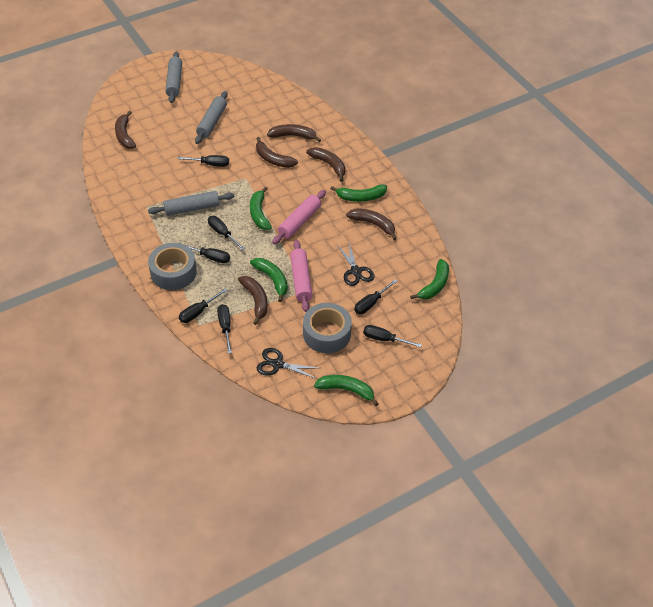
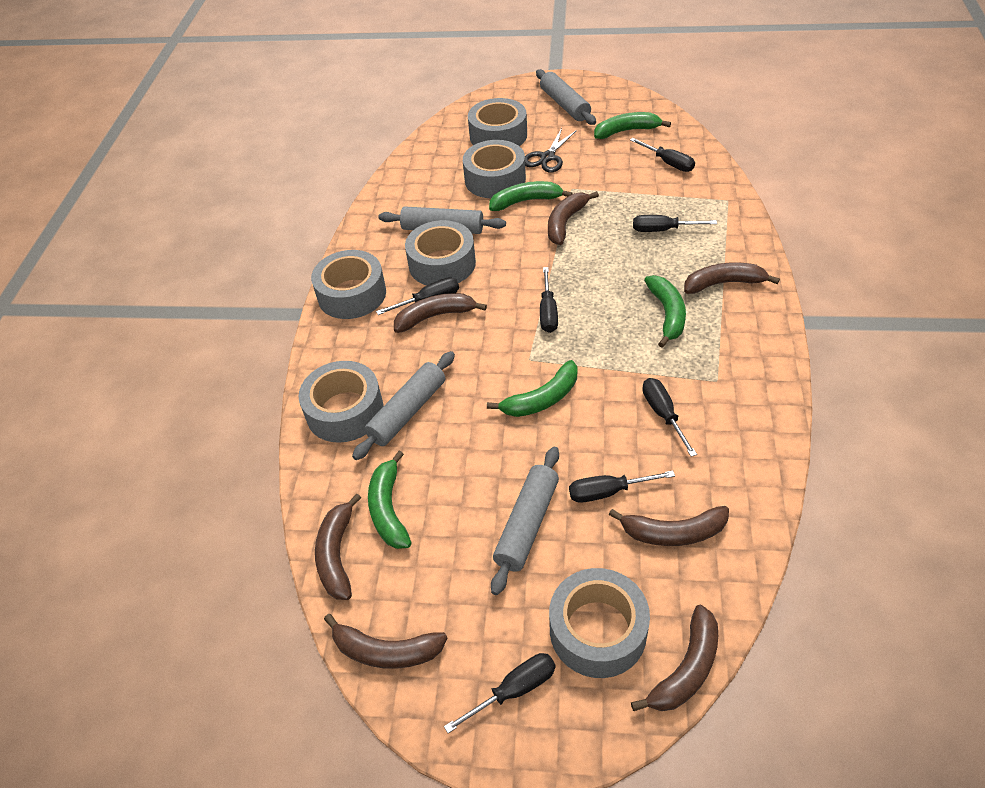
black scissors: [257,348,318,379] [337,243,374,286] = 2 -> [525,128,577,173] = 1
brown banana: [115,111,136,149] [238,276,268,325] [256,137,298,168] [267,124,321,142] [306,147,345,182] [346,208,397,240] = 6 -> [315,493,361,600] [324,614,447,669] [394,293,487,333] [548,191,599,245] [609,506,729,546] [631,605,718,711] [684,262,780,294] = 7
grey rolling pin: [148,191,234,216] [165,52,182,103] [195,91,228,144] = 3 -> [352,351,455,460] [379,207,506,234] [491,447,559,595] [536,69,596,125] = 4
grey tape: [148,243,197,290] [303,303,352,353] = 2 -> [299,361,384,443] [311,250,386,319] [405,220,476,285] [463,140,526,198] [468,98,527,146] [549,568,650,678] = 6
pink rolling pin: [272,190,326,244] [290,240,312,312] = 2 -> none = 0

